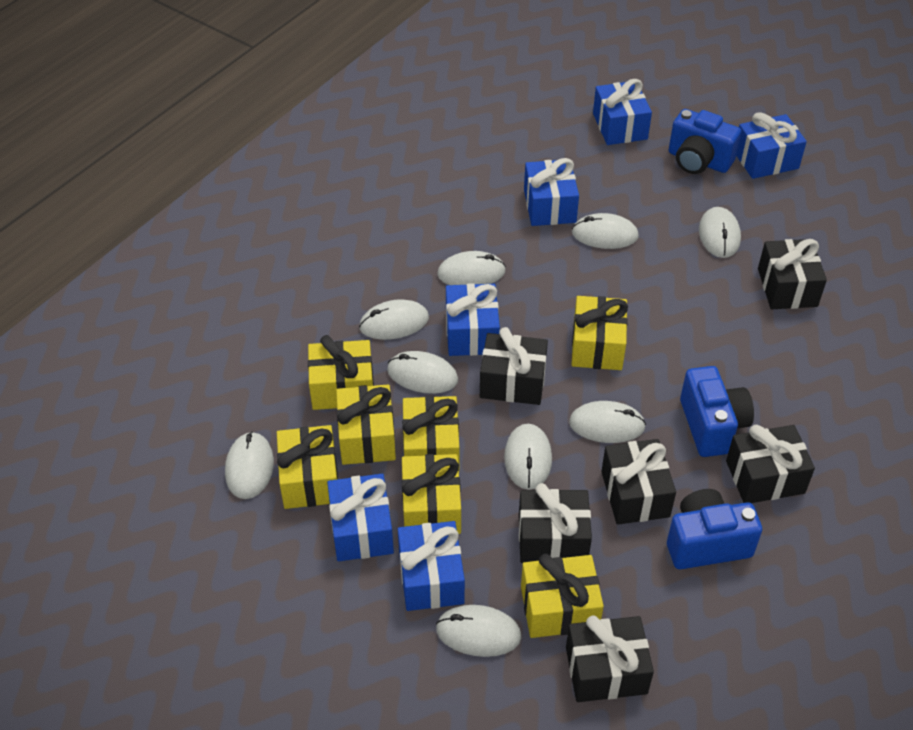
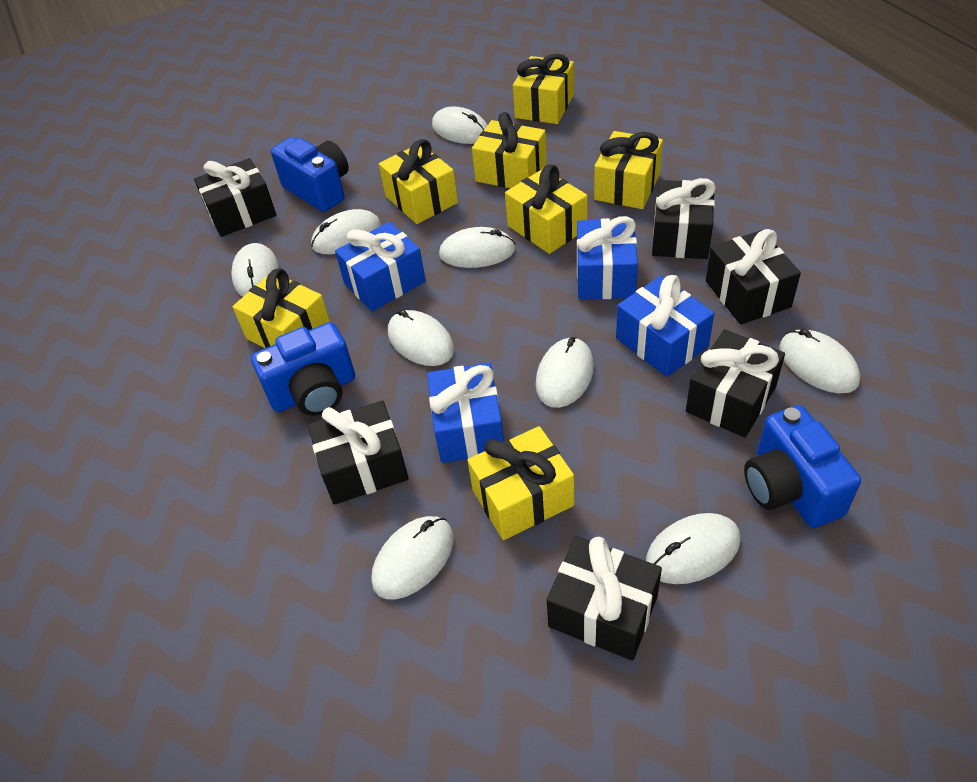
blue gift: [327,474,394,561] [398,521,465,611] [446,283,500,356] [524,158,579,226] [593,79,652,145] [736,112,807,179] = 6 -> [335,222,426,311] [427,363,504,463] [577,216,638,299] [616,275,714,377] = 4

